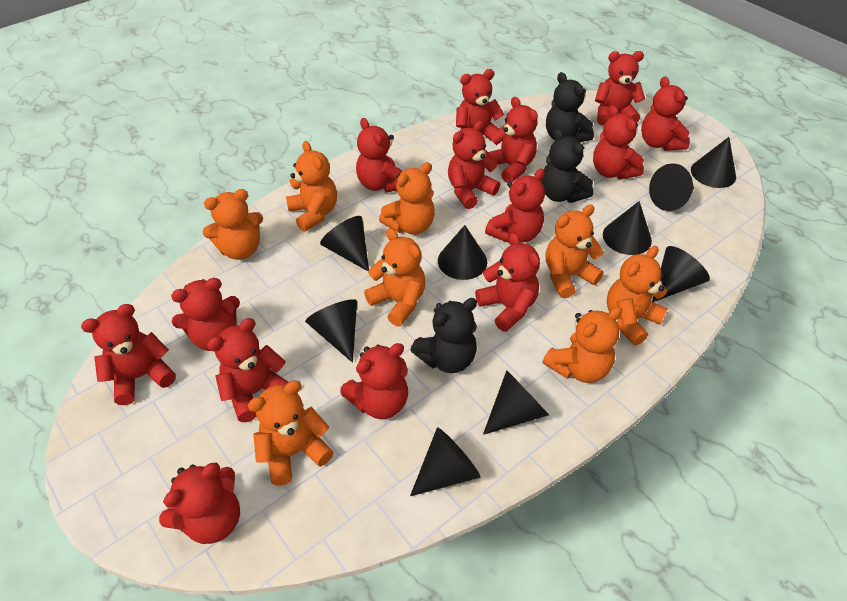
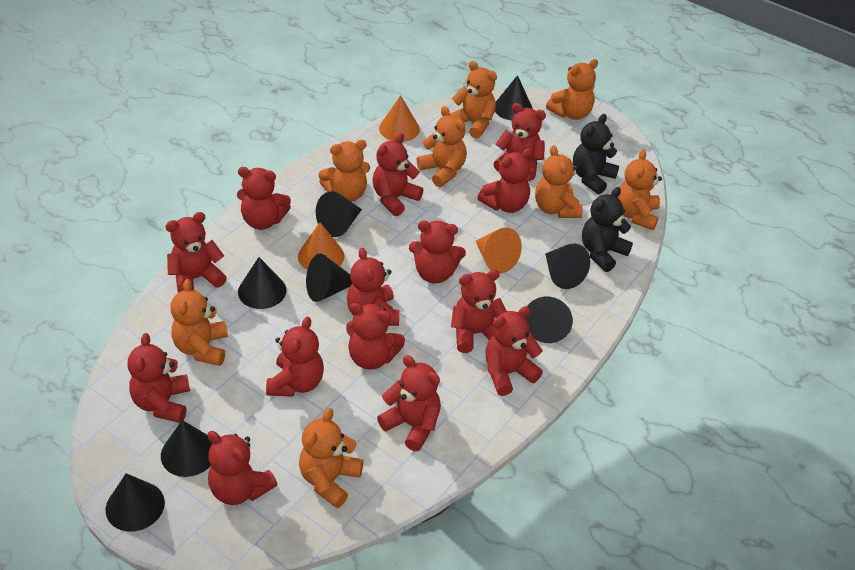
black cone: [305,299,357,363] [320,216,369,271] [410,427,481,496] [438,225,487,280] [483,370,549,435] [603,201,652,255] [649,163,694,211] [652,246,710,302] [691,137,736,188] = 9 -> [105,473,165,532] [161,420,213,477] [238,257,286,309] [306,253,352,302] [316,191,362,237] [495,75,533,120] [526,297,573,343] [545,244,590,289] = 8
black teddy bear: [410,298,477,373] [541,129,593,203] [546,72,594,142] = 3 -> [573,114,619,194] [582,187,633,272] = 2
orange cone: none = 0 -> [298,222,345,270] [379,95,420,142] [476,228,522,273] = 3

